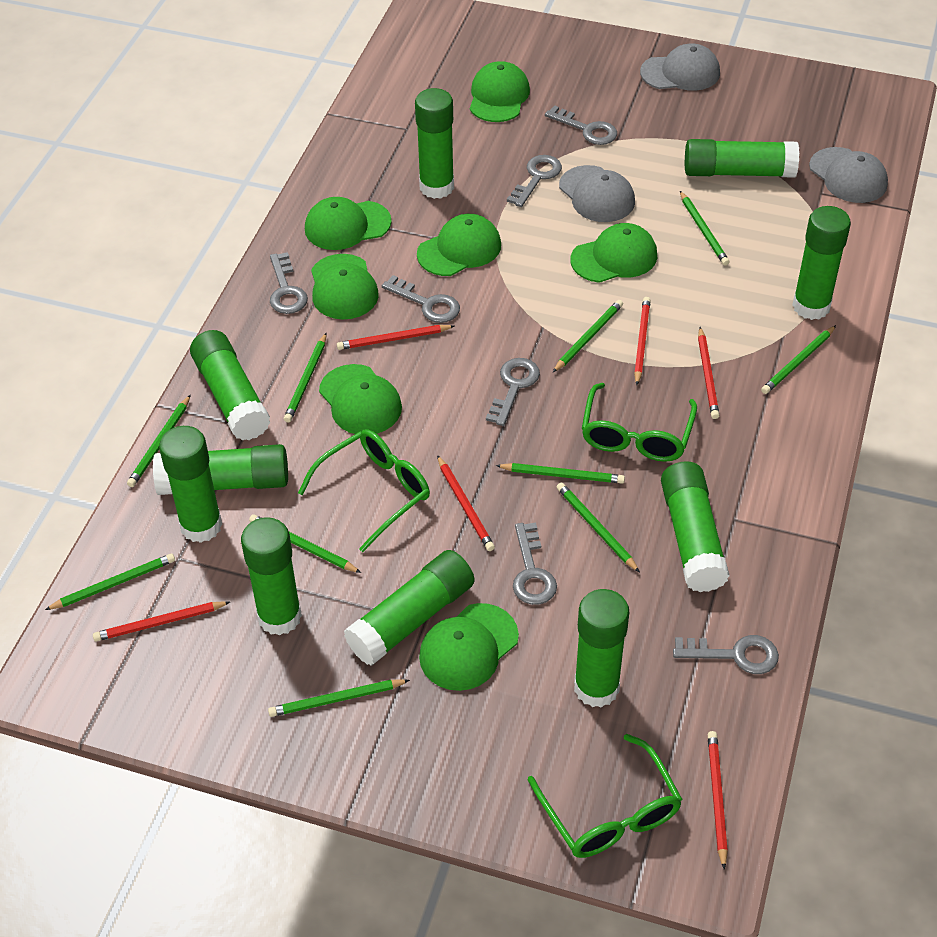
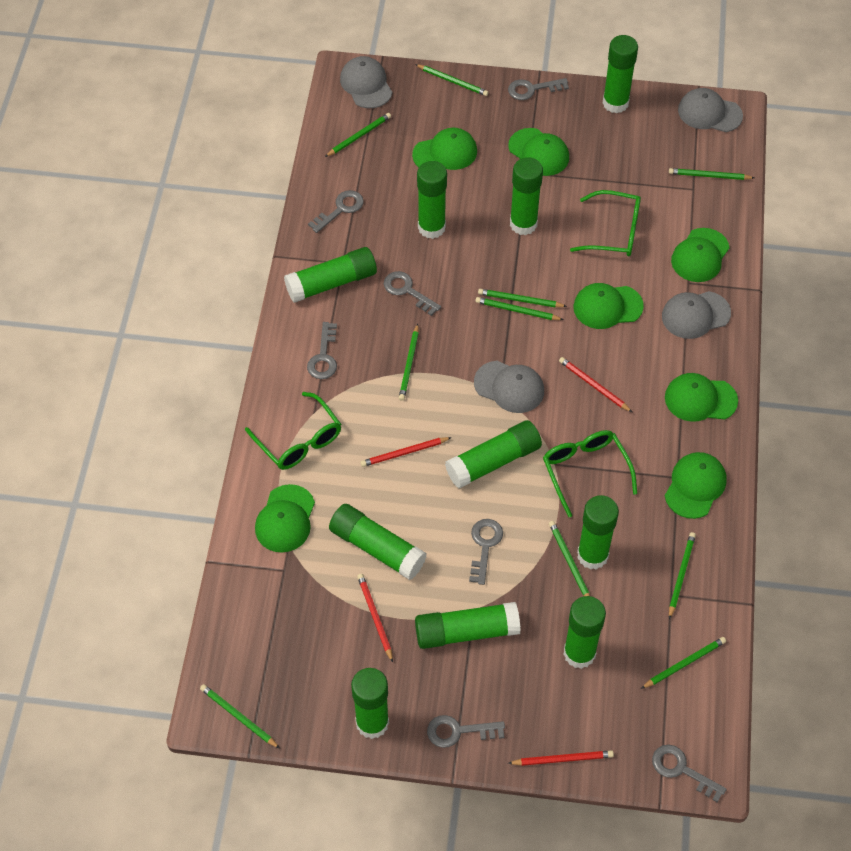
grey cap: [559,165,635,222] [640,43,720,91] [809,147,888,203] = 3 -> [340,56,392,108] [474,361,544,413] [662,291,731,339] [678,88,743,132] = 4
red pencil: [93,601,230,641] [337,325,454,350] [437,455,495,551] [634,297,651,385] [698,327,719,419] [708,731,728,870] = 6 -> [357,574,393,662] [360,437,452,467] [508,750,614,766] [559,357,632,412] = 4

